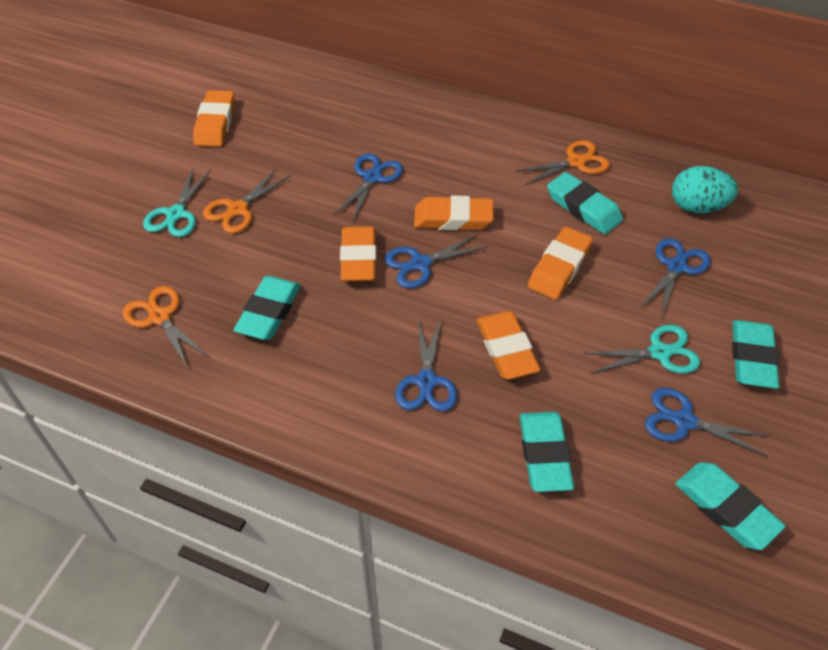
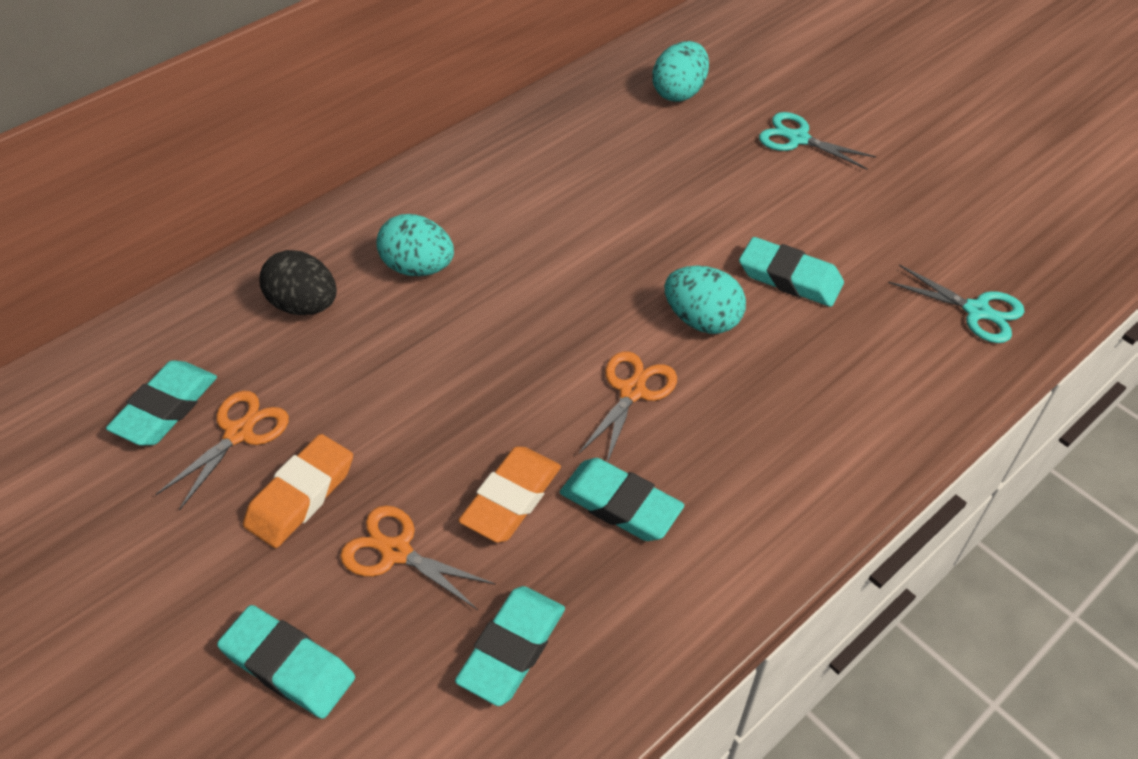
black egg: none = 0 -> [259,250,337,315] = 1
blue scissors: [334,154,403,223] [385,234,488,288] [395,318,457,411] [640,238,710,318] [645,388,770,456] = 5 -> none = 0
orange eraser: [193,90,235,147] [340,226,377,282] [414,196,494,230] [476,311,541,379] [528,227,593,300] = 5 -> [243,434,353,548] [458,447,561,543] = 2
turquoise egg: [672,166,738,213] = 1 -> [376,214,454,276] [652,41,709,102] [665,266,746,334] = 3

